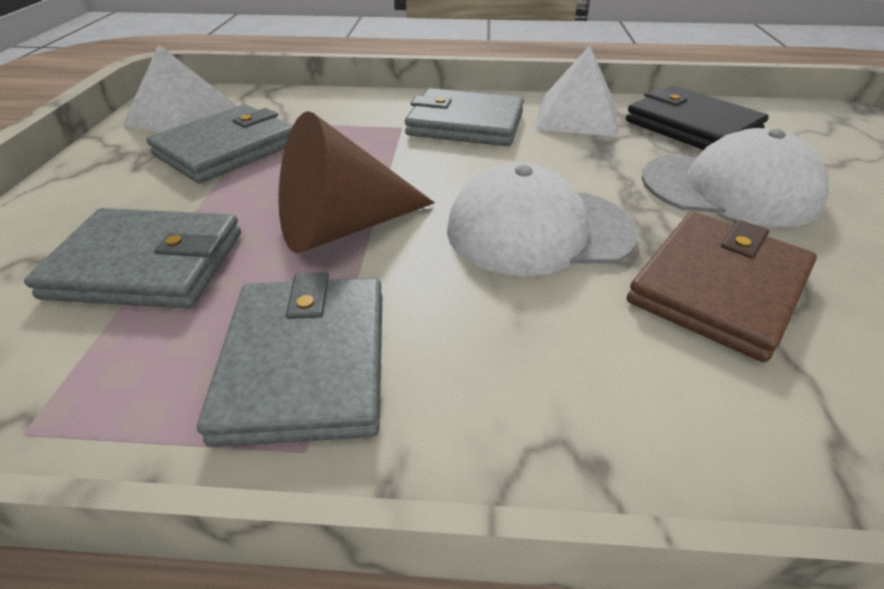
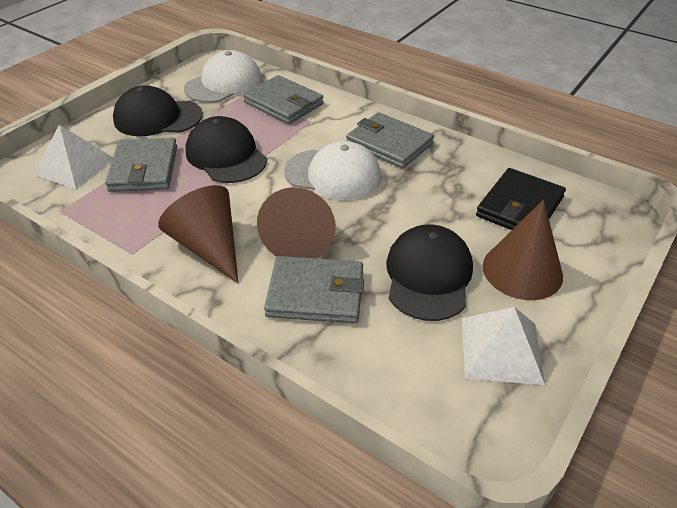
black cap: none = 0 -> [113,85,203,136] [185,116,267,183] [386,224,473,321] = 3
brown cone: [279,111,435,253] = 1 -> [158,185,238,283] [257,187,336,258] [483,200,563,300] = 3
brown wallet: [627,211,817,362] = 1 -> none = 0

